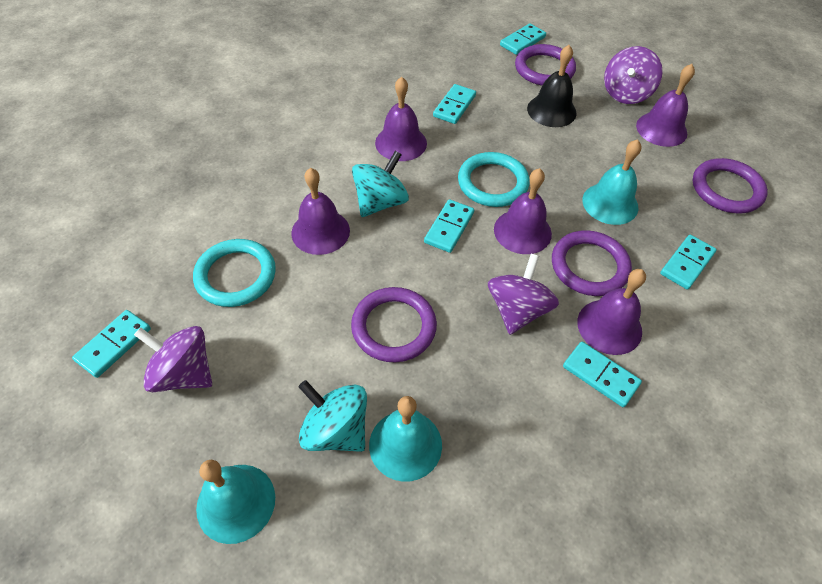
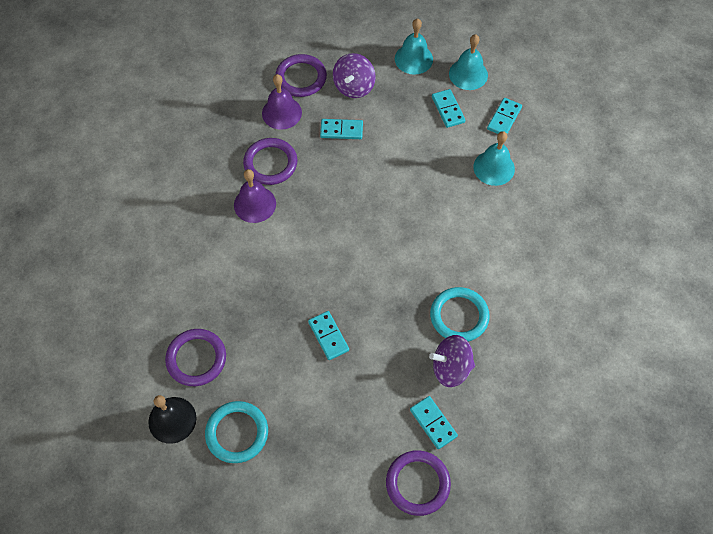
purple bell: [291,168,350,255] [375,77,427,161] [494,168,552,254] [577,269,646,355] [636,64,695,147] = 5 -> [234,169,276,223] [262,74,302,130] = 2
purple spinning top: [134,326,212,392] [488,254,559,335] [604,46,663,104] = 3 -> [333,53,376,98] [429,335,475,387] = 2
turquoise domino: [72,310,151,378] [424,199,474,253] [433,84,476,124] [500,23,546,55] [563,342,642,407] [660,235,717,290] = 6 -> [308,311,349,360] [320,119,363,139] [410,396,458,449] [432,89,465,128] [487,98,522,134] = 5
turquoise spinning top: [298,380,367,452] [352,151,409,217] = 2 -> none = 0

